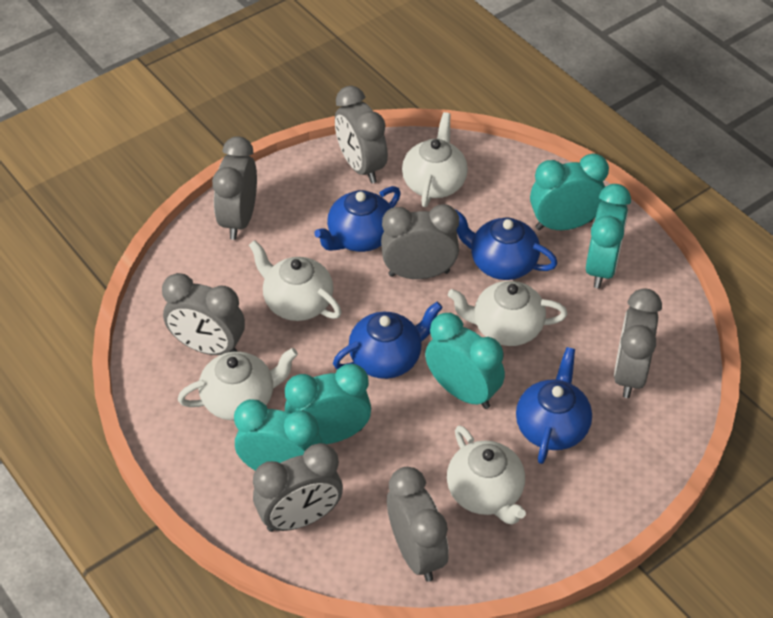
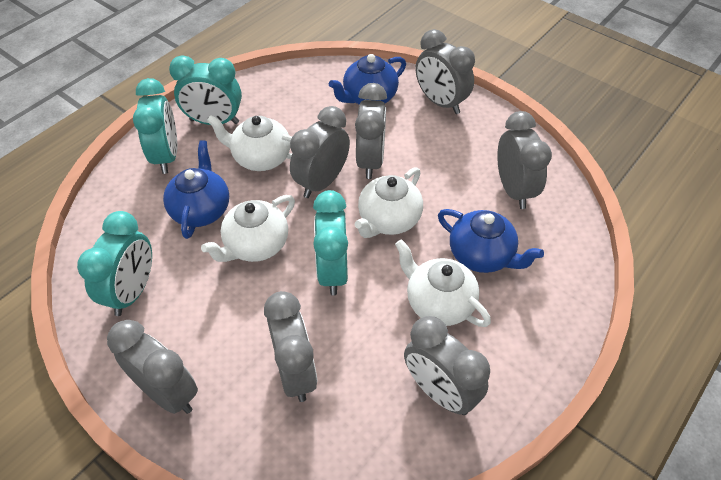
blue teapot: [314,186,401,252] [333,302,443,379] [455,209,558,280] [516,347,592,464] = 4 -> [163,140,229,239] [329,54,406,105] [438,209,544,273] = 3
turquoise clock: [234,399,322,470] [285,364,371,444] [425,313,505,409] [530,153,609,230] [586,184,631,288] = 5 -> [77,211,152,316] [133,78,177,174] [169,55,242,125] [313,190,348,296] = 4
white teapot: [178,348,298,421] [249,240,342,321] [402,112,468,207] [447,425,526,525] [448,281,568,346] = 5 -> [201,195,295,262] [206,115,292,171] [355,167,423,238] [395,239,491,327] = 4

